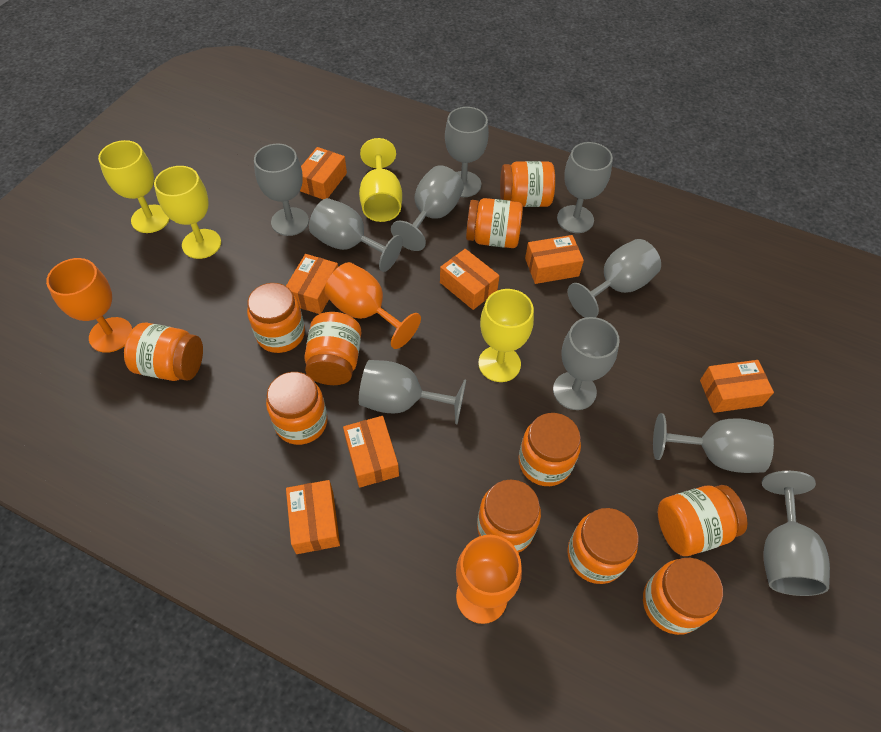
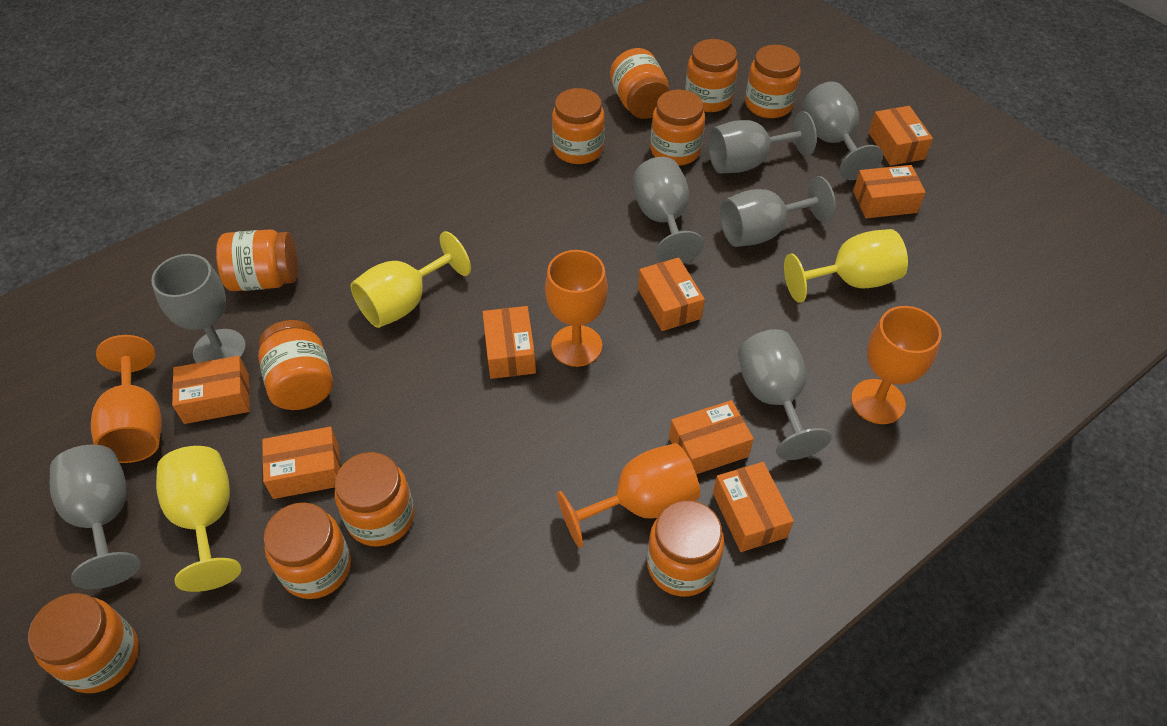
grey goblet: [254,144,309,236] [309,198,403,272] [359,360,466,424] [391,165,464,251] [445,107,489,197] [553,317,620,410] [557,142,613,233] [568,239,661,318] [653,413,774,473] [762,471,830,596] = 10 -> [50,445,141,589] [151,254,246,363] [634,157,704,264] [708,111,817,173] [720,176,836,247] [738,329,832,460] [803,82,883,180] = 7
orange box: [286,254,338,314] [286,480,340,554] [300,147,347,199] [343,416,399,488] [440,249,500,310] [525,235,584,284] [700,360,774,413] = 7 -> [172,356,250,424] [262,427,341,499] [482,306,536,379] [638,257,705,331] [669,400,754,475] [713,462,794,552] [853,165,926,218] [869,106,933,166] = 8
orange goblet: [46,258,133,353] [325,262,421,349] [456,535,522,624] = 3 -> [91,335,162,463] [545,250,608,367] [557,443,700,548] [851,306,942,424] = 4
yellow goblet: [98,140,170,233] [154,166,221,259] [359,138,402,222] [478,289,534,382] = 4 -> [156,446,241,592] [350,231,471,328] [784,229,908,303] = 3

